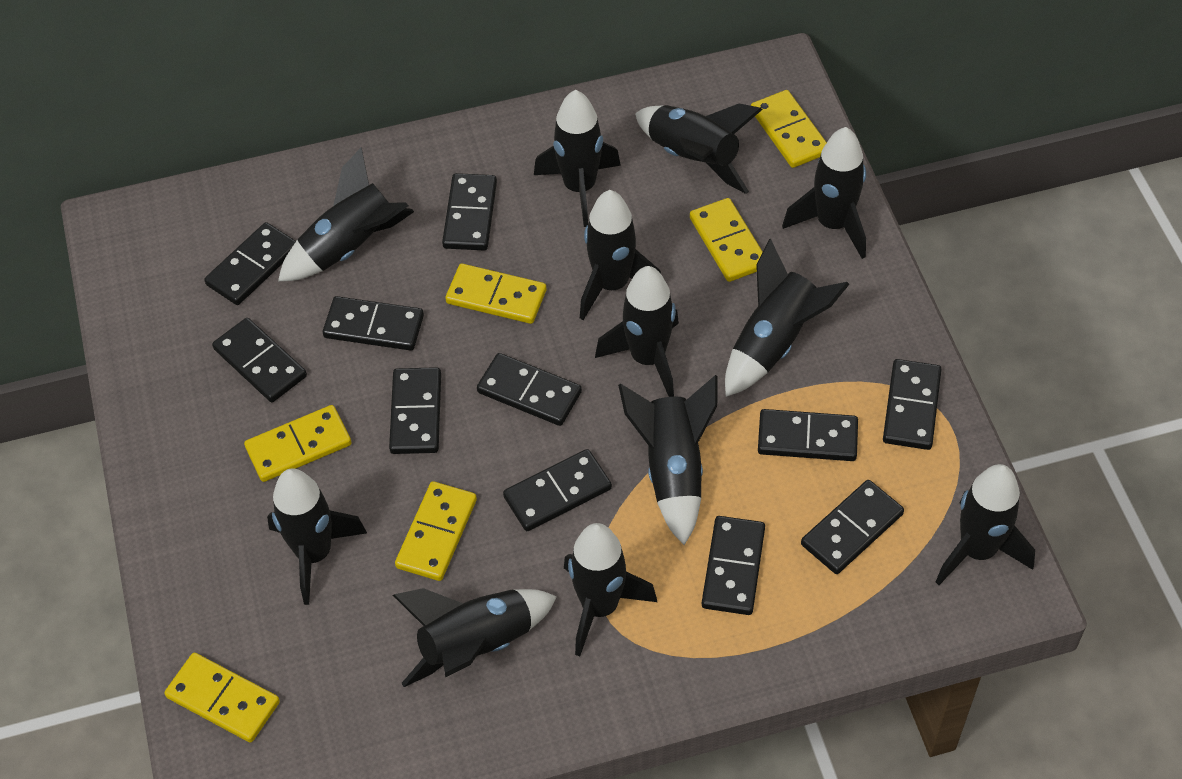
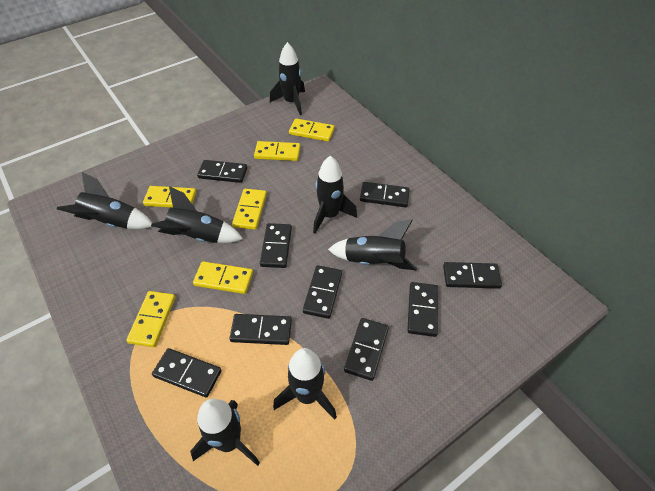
black domino: [204,222,296,305] [212,318,307,402] [323,296,424,351] [389,367,441,454] [442,173,497,250] [477,353,582,426] [503,449,612,531] [702,516,765,615] [758,409,858,461] [801,480,904,574] [883,359,941,450] = 11 -> [152,348,222,398] [197,160,247,183] [229,314,292,345] [260,223,292,268] [303,265,342,319] [344,318,389,381] [360,182,410,207] [407,282,438,337] [443,262,502,289] = 9
black rocket: [267,469,367,605] [278,147,414,281] [393,588,557,687] [534,90,621,227] [564,523,657,656] [580,190,661,320] [595,266,679,397] [618,375,718,545] [635,104,763,194] [725,239,849,397] [782,127,866,259] [936,464,1035,585] = 12 -> [57,172,152,229] [151,186,243,243] [190,399,260,466] [270,42,305,115] [273,348,337,420] [313,156,357,233] [328,219,417,270] = 7

